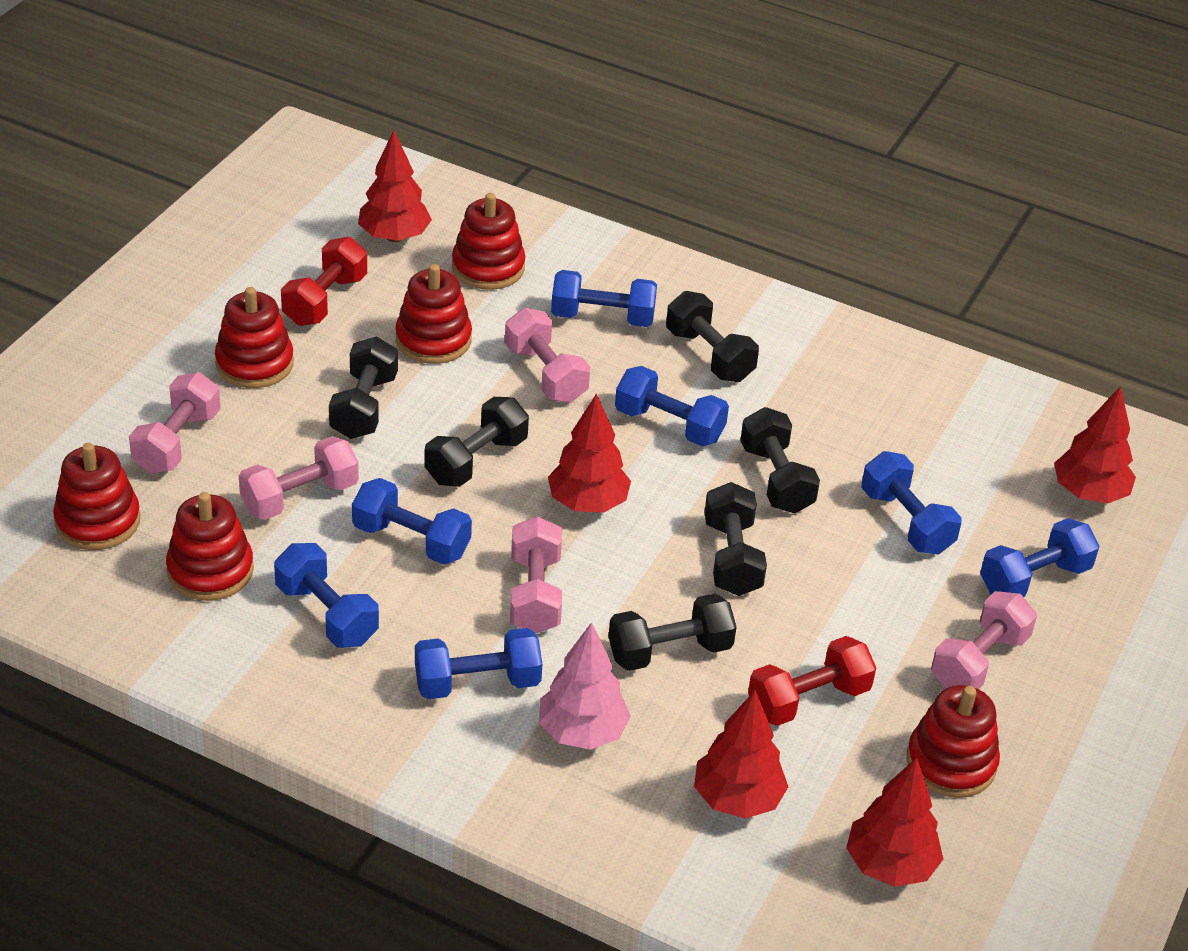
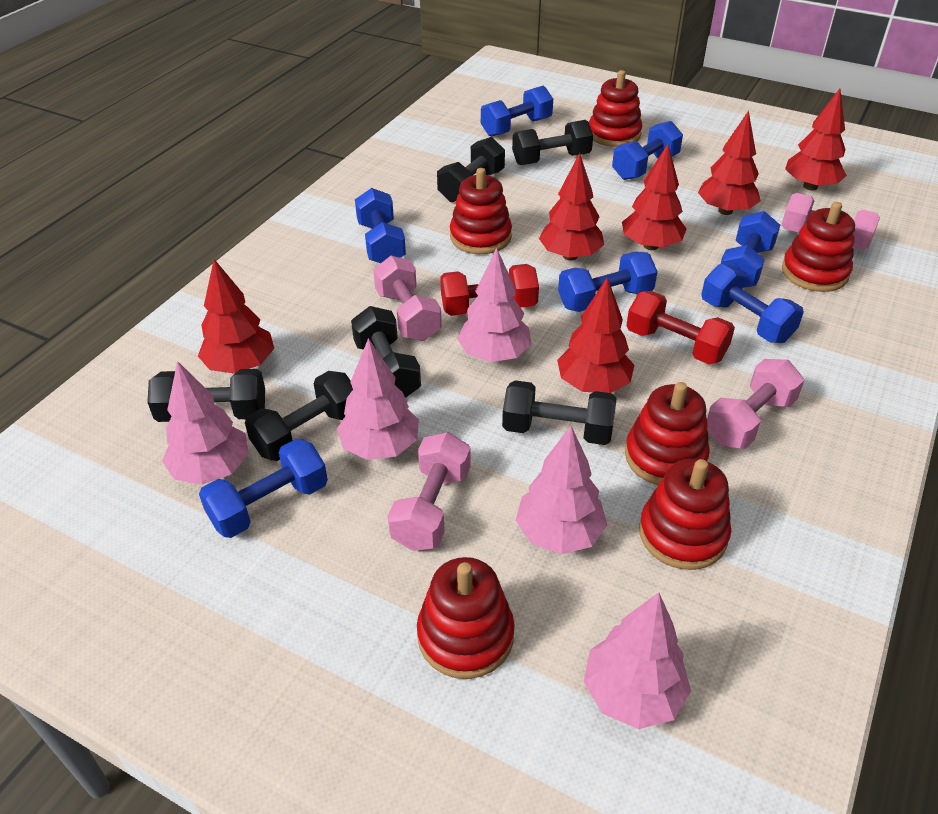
pink dumbbell: [129,372,221,474] [239,436,359,520] [505,308,590,403] [510,516,562,634] [931,591,1037,689] = 5 -> [373,256,442,341] [388,432,471,551] [707,359,804,449] [781,193,880,250] = 4
pink tree: [539,622,631,750] = 1 -> [162,361,249,485] [337,338,419,460] [457,248,531,362] [516,426,607,554] [584,592,691,729] = 5
red tree: [358,131,432,242] [548,394,631,513] [694,690,788,819] [846,758,943,887] [1054,386,1136,503] = 5 -> [198,259,274,374] [539,153,604,260] [557,277,634,393] [622,144,687,250] [698,110,761,215] [785,89,847,190] = 6

